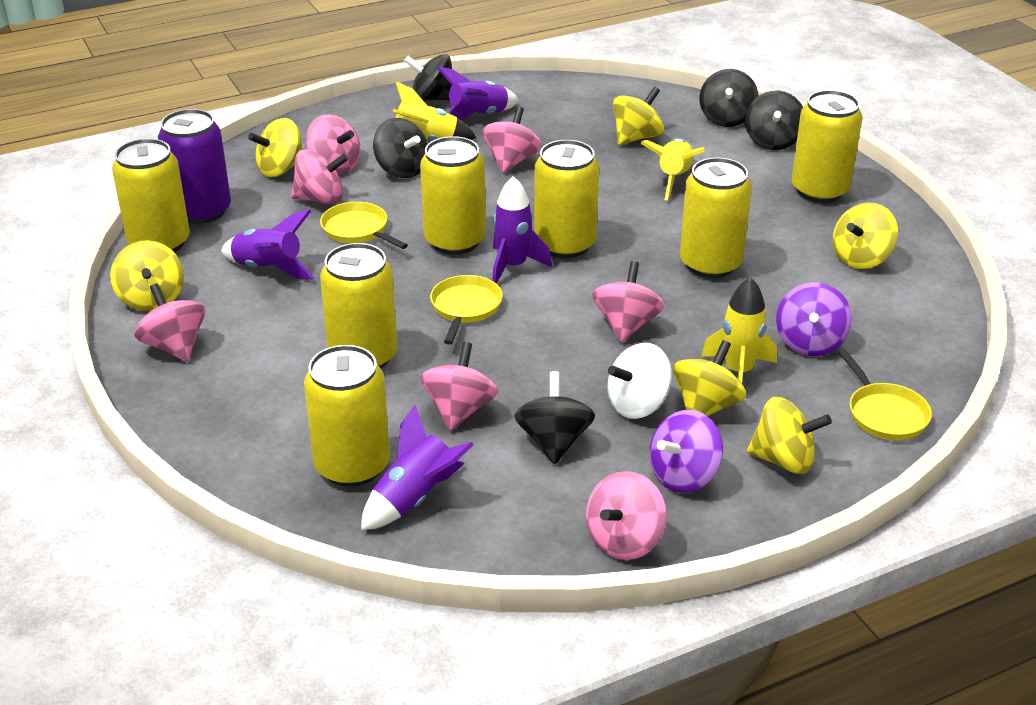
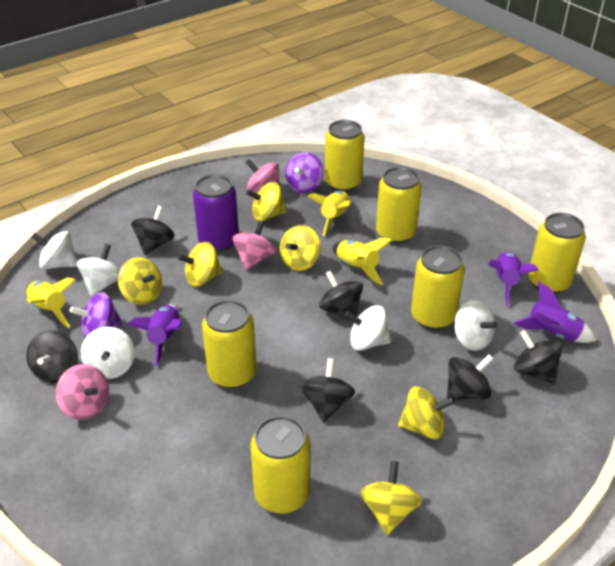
black spinning top: [373,118,428,178] [404,54,452,101] [514,371,595,464] [700,69,758,127] [745,91,803,150] = 5 -> [26,330,78,383] [131,206,175,255] [300,358,355,422] [319,270,363,319] [446,354,494,400] [514,330,563,384] = 6
pink spinning top: [134,283,205,362] [291,149,348,204] [306,115,360,174] [421,342,498,431] [482,107,542,173] [586,471,667,560] [592,261,664,342] = 7 -> [56,364,109,420] [232,220,276,270] [246,159,279,193] = 3
purple rocket: [221,210,314,280] [361,405,474,530] [437,66,519,121] [492,176,552,284] = 4 -> [128,304,182,366] [488,252,539,306] [513,281,597,343] = 3
white spinning top: [608,343,672,419] = 1 -> [31,231,77,269] [77,244,120,297] [81,327,135,379] [344,305,391,351] [454,300,497,351] = 5
yellow can: [112,138,190,252] [304,345,390,487] [320,243,398,368] [420,136,486,255] [534,140,599,258] [680,158,752,278] [792,90,863,203] = 7 -> [202,300,257,388] [250,416,311,514] [325,120,365,192] [376,167,421,244] [411,246,465,330] [528,213,586,294] = 6
yellow pan: [320,202,408,249] [430,275,503,345] [838,349,932,440] = 3 -> none = 0

